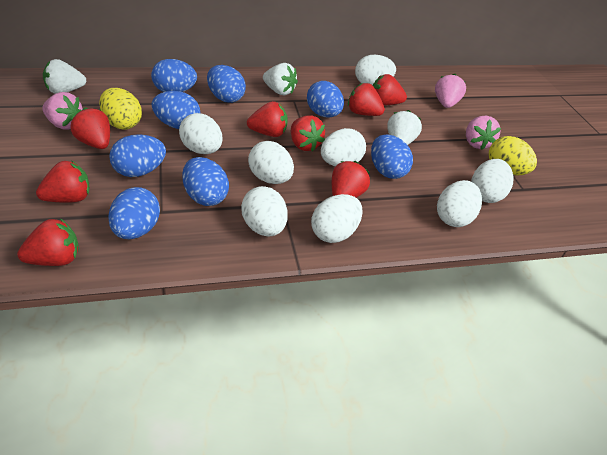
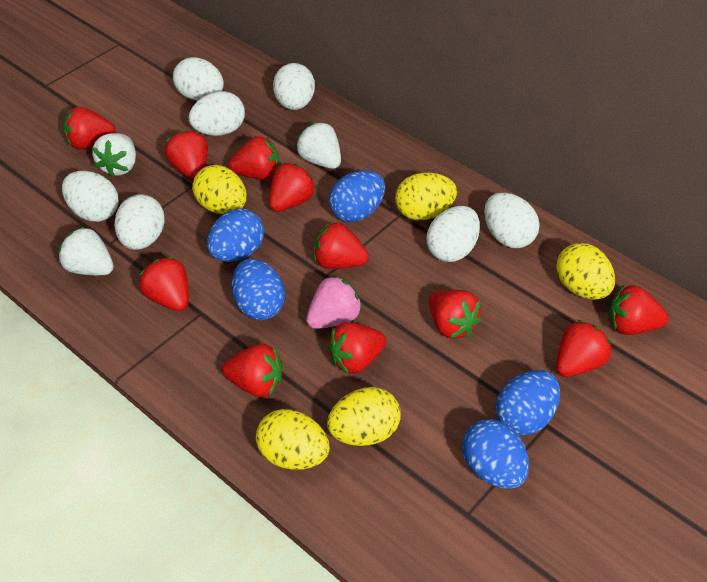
blue egg: [108,187,160,239] [109,134,166,177] [151,59,197,92] [152,91,200,129] [182,157,229,206] [207,65,246,103] [307,81,344,117] [371,134,413,179] = 8 -> [207,209,264,262] [232,258,285,320] [329,170,385,222] [462,419,529,489] [496,370,560,436] = 5
pink strawberry: [42,92,83,129] [435,74,466,108] [466,116,501,150] = 3 -> [306,275,362,329] = 1
red strawberry: [17,218,79,266] [36,160,90,203] [70,107,110,149] [247,101,288,137] [291,115,325,152] [332,161,370,198] [348,83,385,116] [373,74,407,105] = 8 -> [63,107,115,150] [139,257,189,311] [165,130,208,179] [222,344,283,397] [229,136,279,180] [269,163,316,212] [314,221,369,269] [327,322,387,374] [429,290,482,339] [556,320,612,377] [608,285,669,335] = 11
white egg: [179,113,223,154] [241,186,288,237] [248,141,294,184] [311,194,363,243] [321,128,366,166] [355,55,396,85] [437,180,482,227] [471,159,514,203] = 8 -> [62,171,119,222] [114,194,165,250] [173,57,224,100] [189,91,245,136] [273,63,315,110] [426,206,480,262] [484,193,539,248] = 7
yellow egg: [99,88,142,130] [489,136,537,175] = 2 -> [192,165,247,214] [256,409,330,470] [327,387,401,446] [395,173,457,220] [556,243,615,300] = 5

